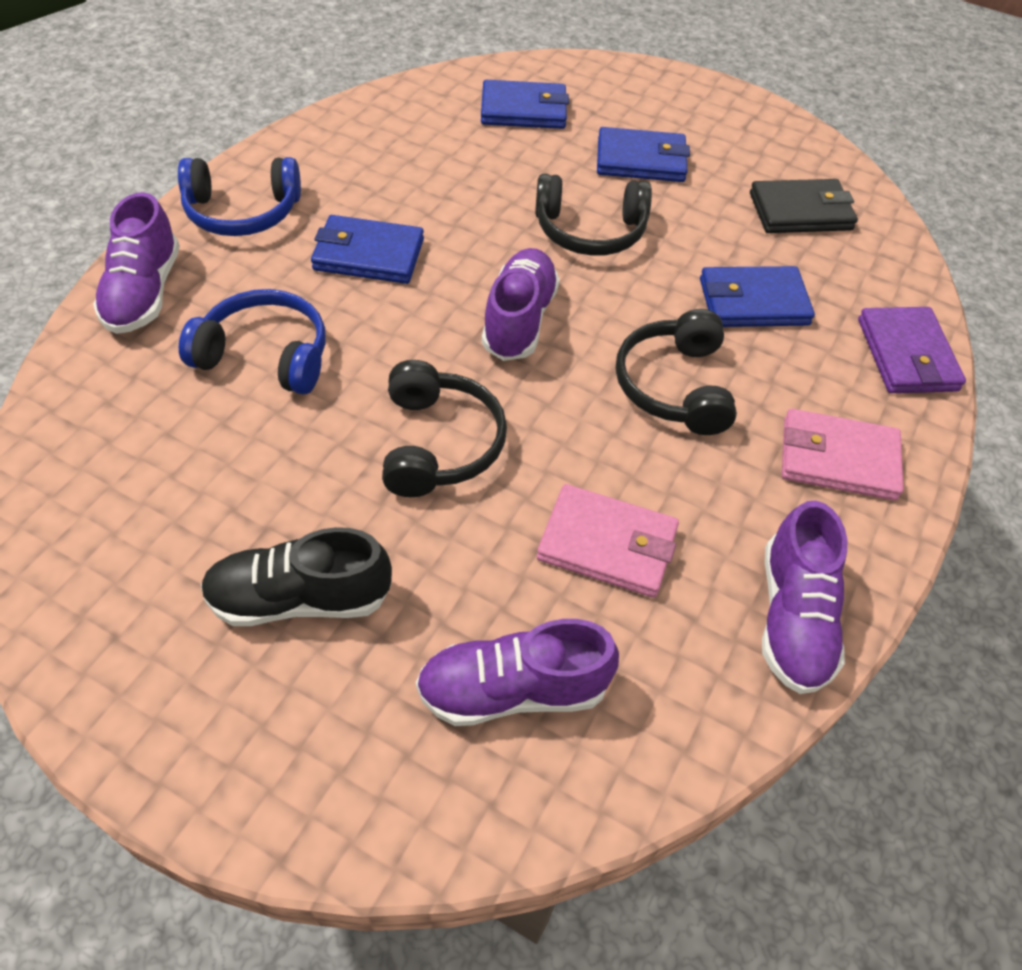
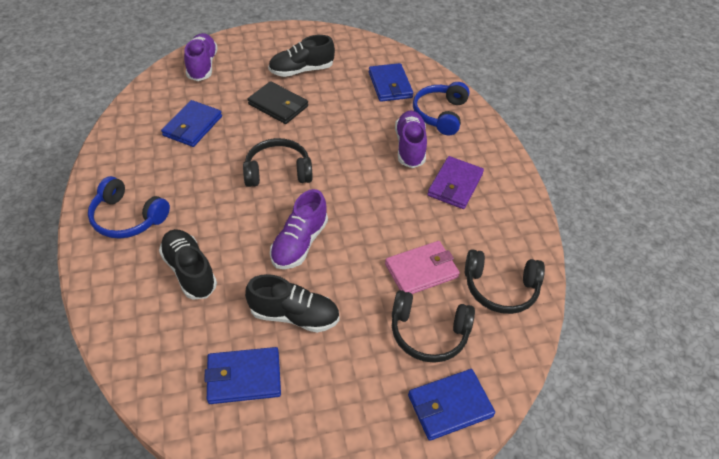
black shoe: [201,527,392,626] = 1 -> [159,229,217,299] [245,274,340,333] [268,35,335,77] = 3
pink wallet: [537,484,679,598] [782,409,904,500] = 2 -> [385,241,460,294] = 1
purple shoe: [93,192,180,334] [416,619,619,726] [482,248,560,361] [762,501,847,694] = 4 -> [184,33,218,81] [270,189,328,269] [395,111,427,168] = 3

